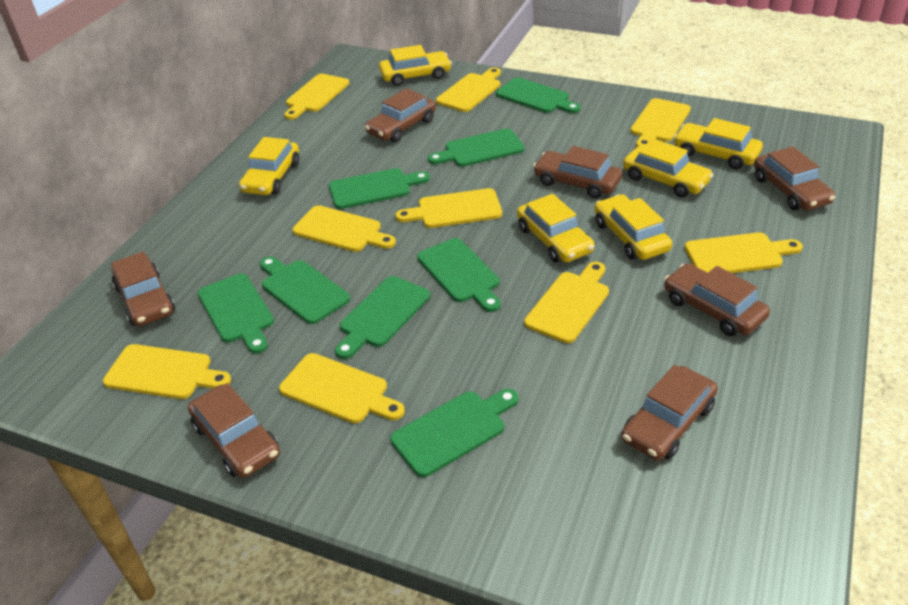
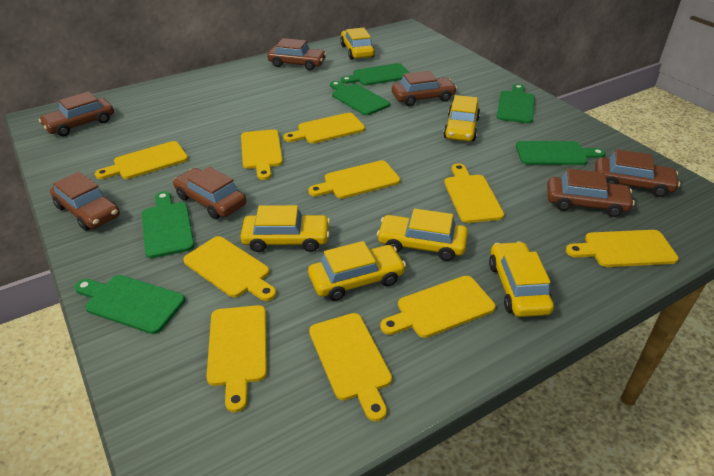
green cutting board: [198,273,274,353] [260,256,350,324] [329,168,430,209] [335,276,430,359] [390,389,519,477] [417,238,501,312] [428,129,525,167] [496,77,581,113] = 8 -> [74,275,185,334] [142,191,194,258] [330,81,390,115] [341,63,410,86] [497,84,535,123] [516,141,605,165] = 6
yellow cutting board: [103,344,231,399] [279,353,405,423] [284,74,349,120] [293,205,396,252] [396,188,502,228] [436,67,501,112] [524,262,609,343] [630,98,691,147] [684,232,803,273] = 9 -> [95,141,188,179] [183,236,276,301] [207,305,267,412] [241,129,283,180] [283,113,365,144] [308,160,400,199] [309,313,392,422] [380,276,496,338] [444,164,504,223] [566,230,679,267] = 10

